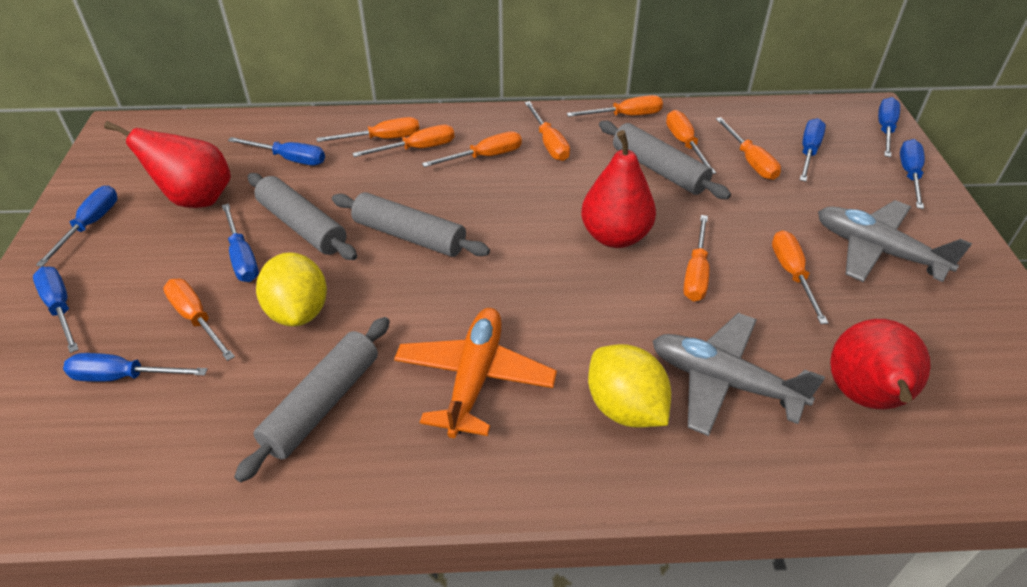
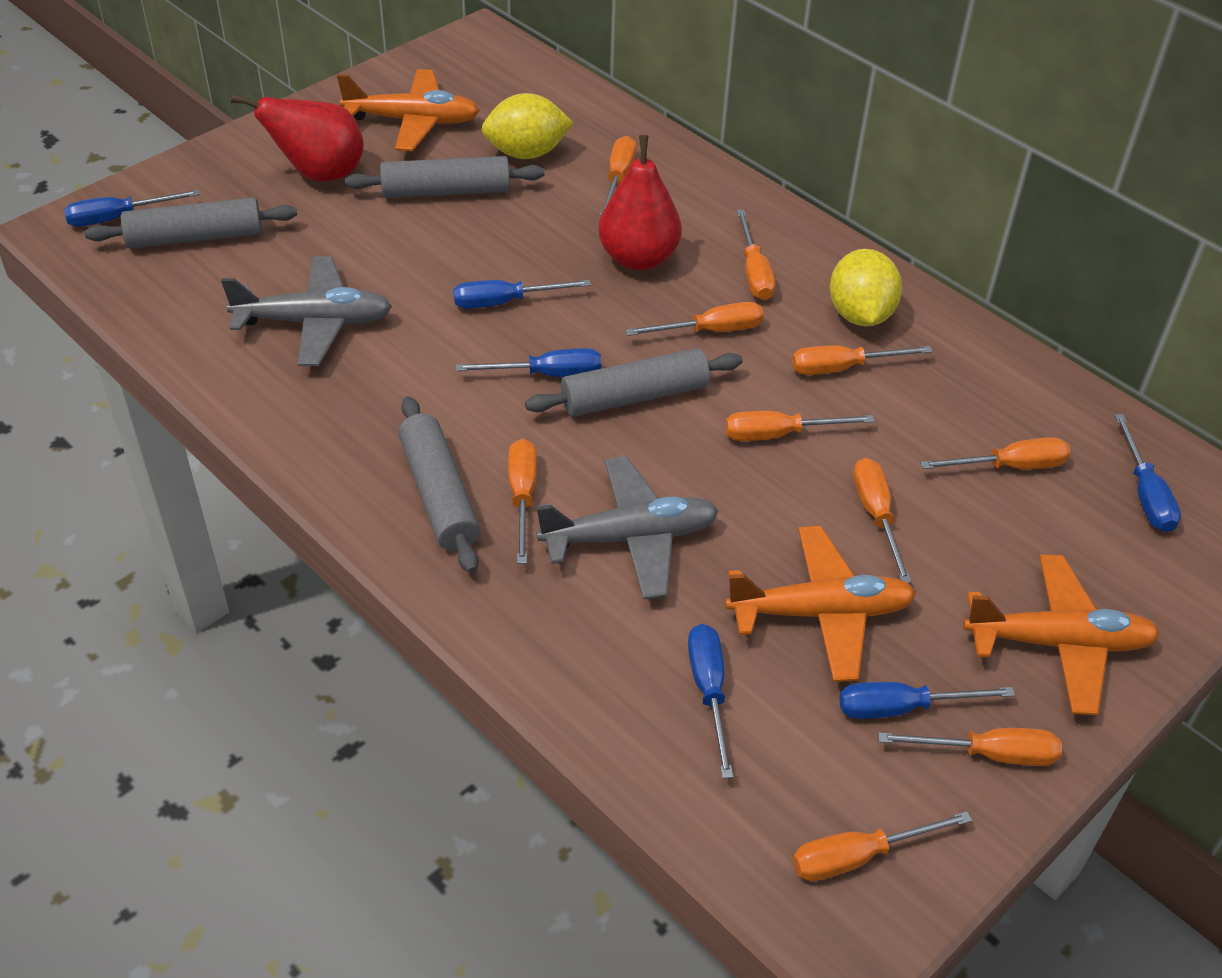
blue screwdriver: [33,267,79,353] [36,186,117,267] [63,353,207,382] [222,204,259,282] [228,137,325,165] [800,118,826,182] [878,97,900,157] [900,139,925,209] = 8 -> [64,190,200,227] [453,280,591,309] [456,348,601,377] [688,624,733,779] [839,682,1015,719] [1114,414,1181,532] = 6
orange plane: [394,308,557,438] = 1 -> [337,69,480,151] [725,526,916,682] [963,554,1160,715] = 3
red pear: [104,121,231,208] [581,130,656,248] [830,319,931,409] = 3 -> [231,94,364,181] [598,135,682,270] = 2

